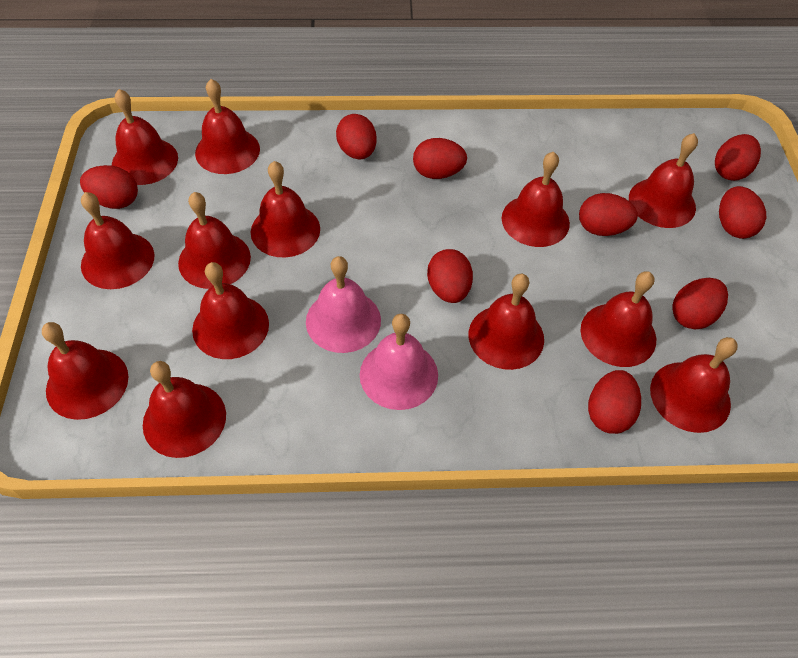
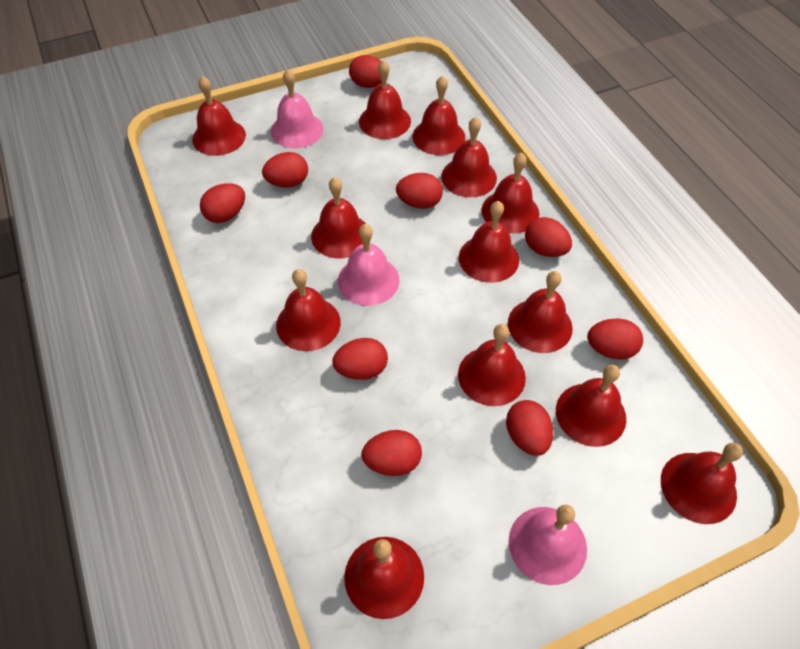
pink bell: [306,256,381,353] [360,314,438,410] = 2 -> [271,69,323,148] [338,224,400,306] [509,505,587,585] = 3

